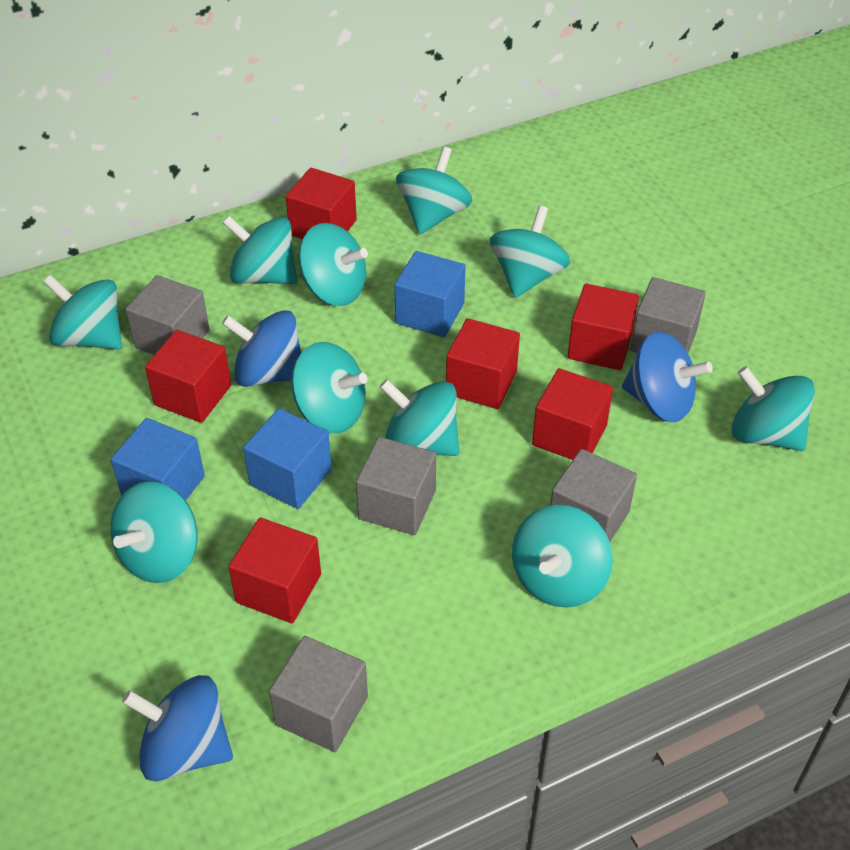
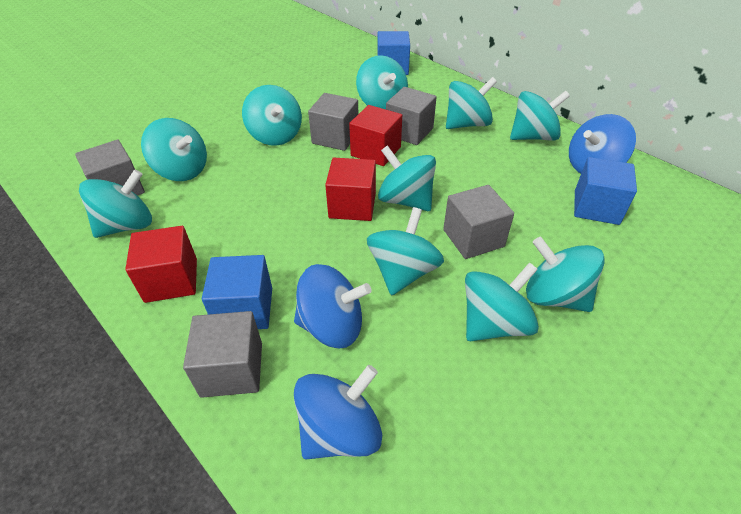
red cube: [145,330,231,423] [228,517,321,623] [286,168,357,239] [446,318,520,409] [532,368,613,460] [567,283,639,370] = 6 -> [125,226,197,303] [325,158,376,221] [349,105,402,166] = 3

